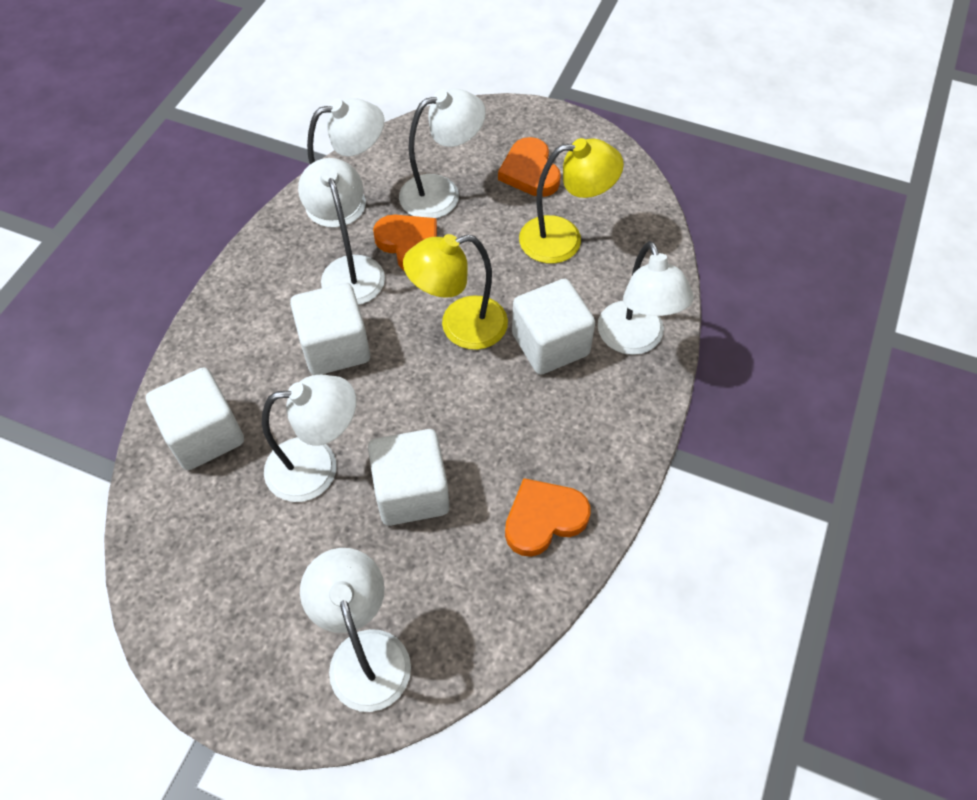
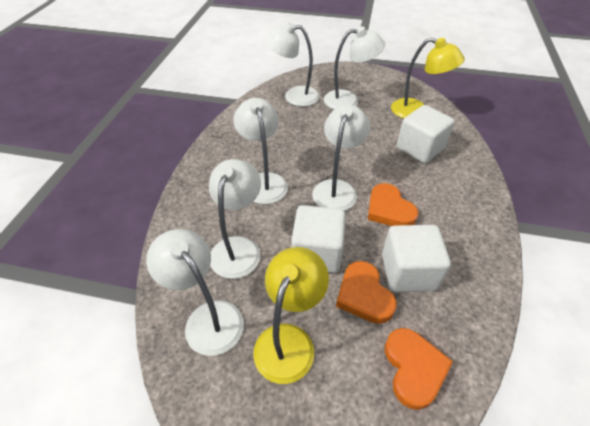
white cube: [146,367,244,470] [290,283,370,375] [368,429,450,526] [512,279,595,375] = 4 -> [291,205,346,273] [382,225,451,292] [397,105,455,163] = 3

